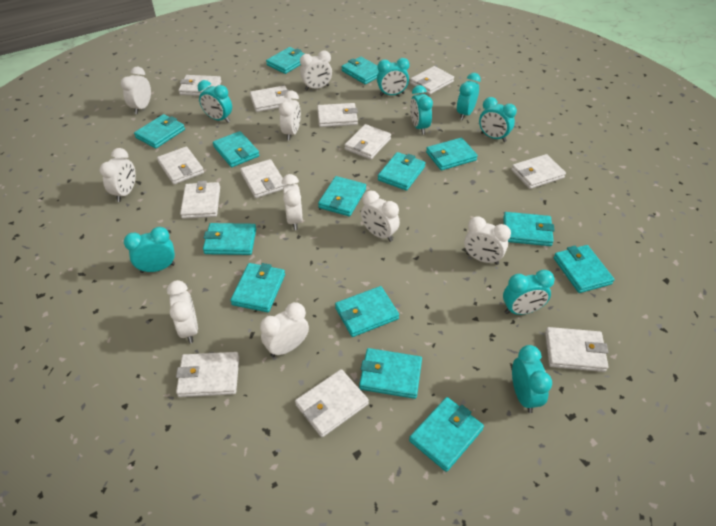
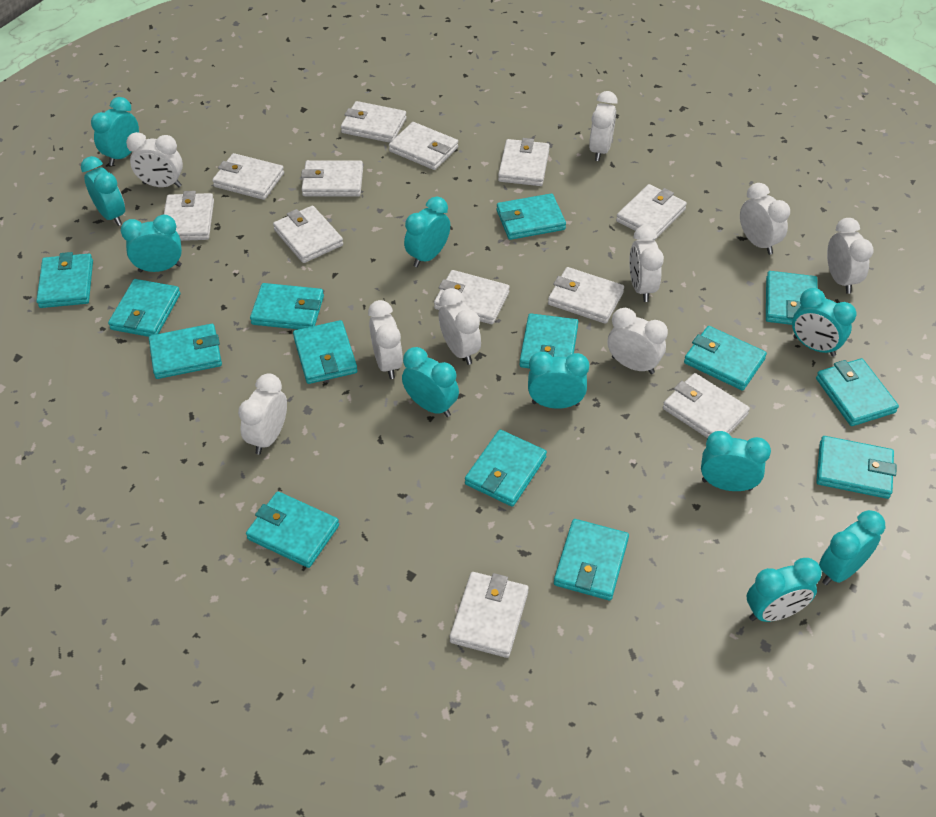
turquoise clock: [124,227,175,273] [198,80,232,123] [377,58,409,96] [410,85,433,134] [457,73,481,120] [479,97,517,142] [503,270,555,315] [512,345,552,413] = 8 -> [81,156,125,226] [91,97,139,166] [121,215,182,272] [402,347,459,417] [404,197,450,267] [528,352,589,409] [701,431,771,491] [747,558,822,622] [792,288,856,357] [819,510,885,585] = 10

